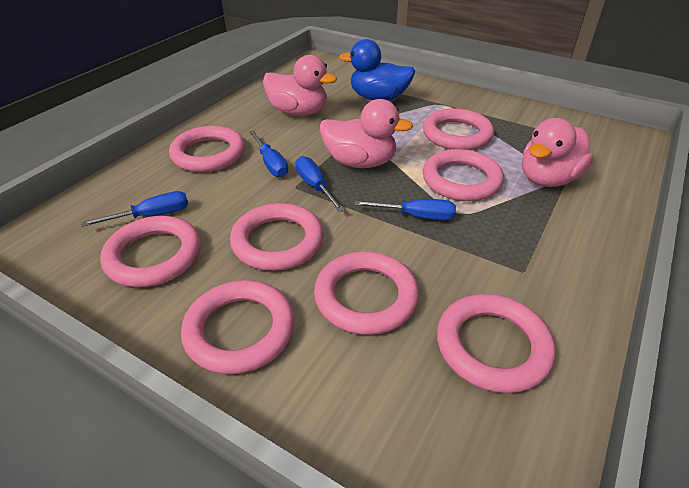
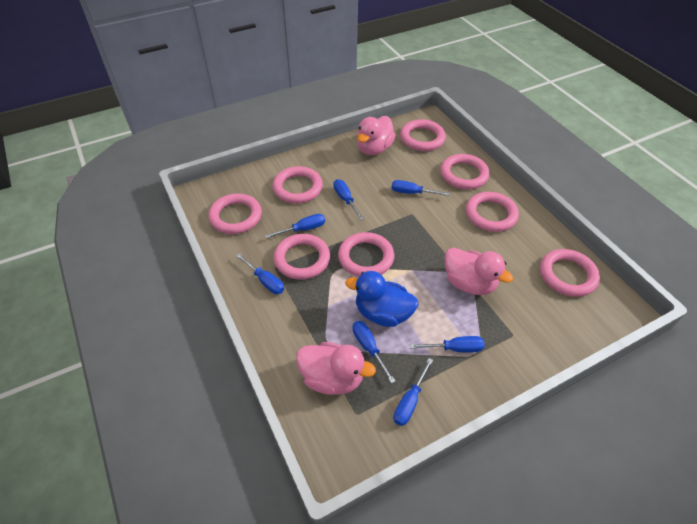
blue screwdriver: [81,191,188,227] [249,131,288,177] [295,156,345,212] [354,199,456,220] = 4 -> [236,254,284,294] [265,214,325,238] [333,179,364,220] [353,321,396,383] [391,180,450,196] [393,358,433,426] [410,336,485,352] = 7

